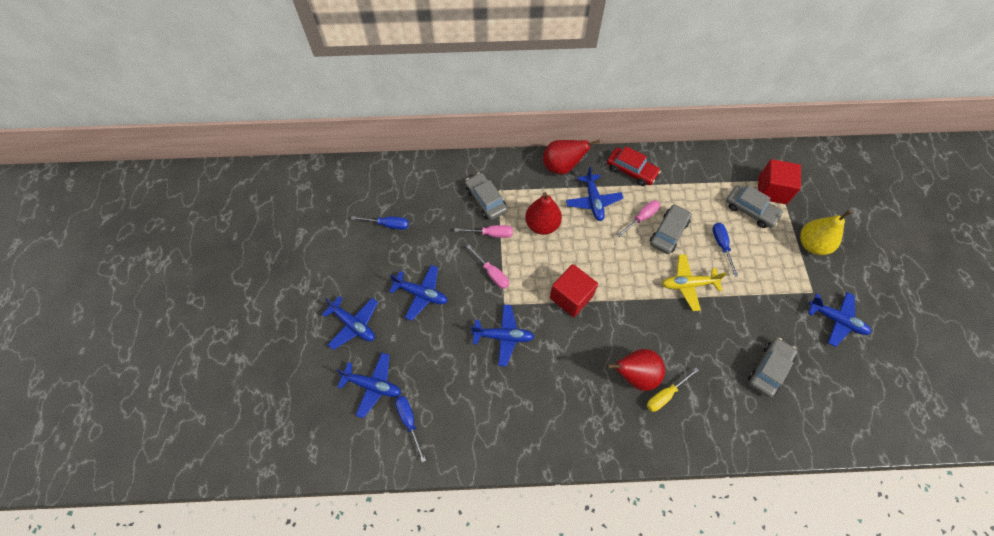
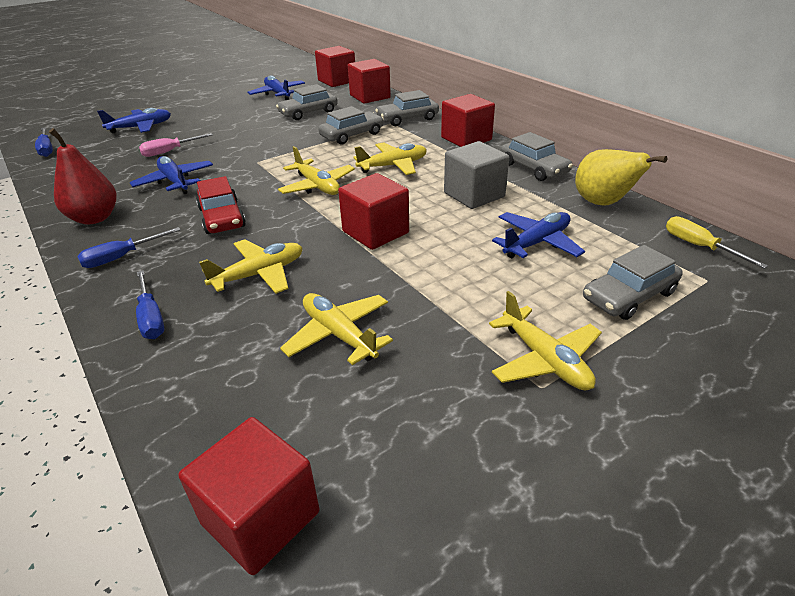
blue plane: [322,296,378,350] [336,353,401,418] [389,265,448,321] [471,304,534,367] [566,167,623,221] [808,292,871,347] = 6 -> [97,108,171,133] [130,156,213,194] [247,75,305,100] [492,212,585,258] = 4
grey car: [465,172,508,220] [650,204,692,254] [726,185,784,228] [748,338,797,398] = 4 -> [276,84,338,120] [318,106,384,145] [375,90,439,126] [501,132,573,181] [583,245,683,320] = 5
grey cube: none = 0 -> [444,141,509,209] = 1
pink screwdriver: [454,225,513,238] [466,245,509,289] [617,200,660,237] = 3 -> [139,133,213,157] = 1
red cube: [550,264,598,317] [758,159,801,204] = 2 -> [178,417,319,575] [315,46,355,87] [338,173,409,250] [348,59,391,104] [441,94,495,147] = 5
red pear: [525,192,562,235] [543,140,600,174] [607,349,665,391] = 3 -> [49,128,117,224] = 1
yellow plane: [662,254,727,311] = 1 -> [199,239,303,294] [278,146,355,195] [280,293,393,365] [354,142,427,175] [489,291,602,391] = 5

